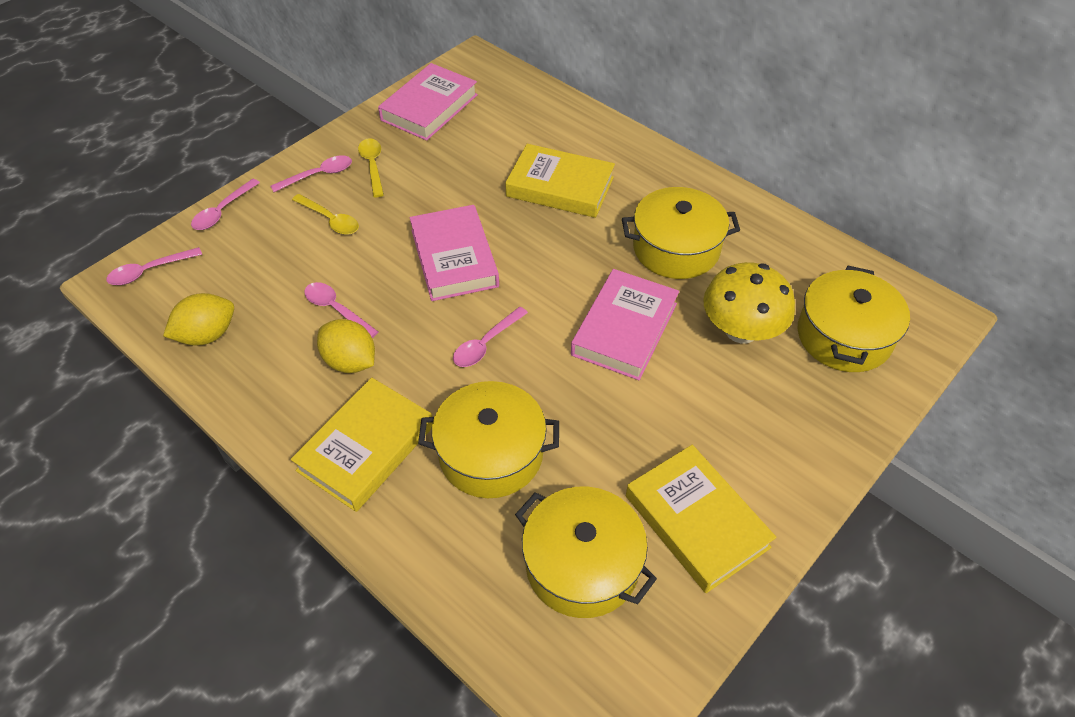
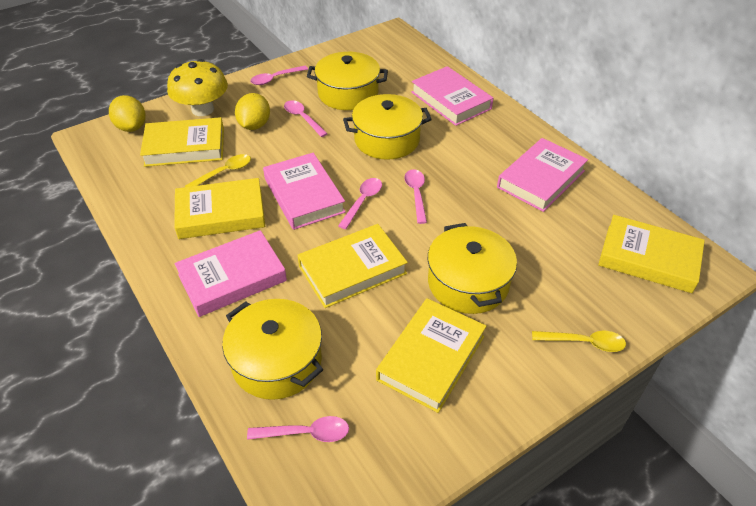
pink book: [378,63,478,141] [410,205,499,301] [571,269,679,380] = 3 -> [174,230,287,317] [263,153,346,230] [411,66,493,126] [497,138,588,212] = 4
yellow book: [291,377,433,512] [505,144,615,218] [626,445,777,593] = 3 -> [140,117,224,167] [174,178,265,239] [297,224,408,308] [376,298,486,413] [598,215,705,293] = 5

